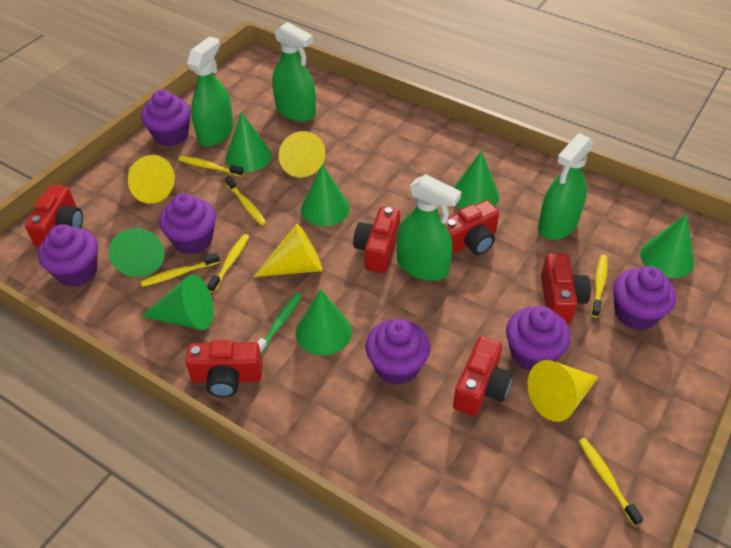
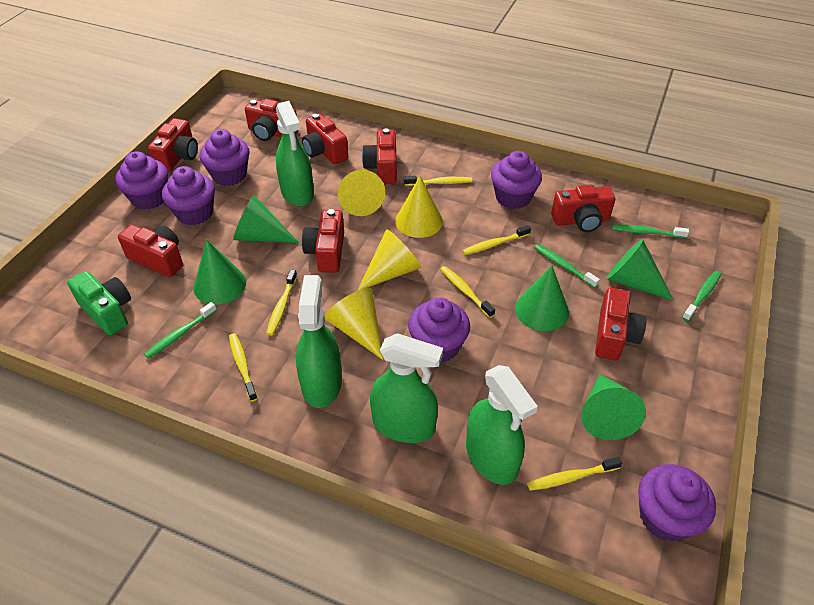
green camera: none = 0 -> [67,271,131,335] = 1
green cone: [109,228,165,277] [141,275,214,330] [225,112,272,172] [296,289,352,355] [301,164,350,226] [453,151,499,209] [640,214,694,278] = 7 -> [194,240,246,305] [233,195,299,243] [515,265,569,331] [581,374,646,440] [606,239,674,301] = 5
green toothbrush: [257,293,302,355] = 1 -> [144,302,217,359] [534,244,600,288] [612,224,689,238] [682,271,721,321] = 4
red camera: [25,185,83,248] [186,340,263,398] [353,207,400,273] [445,200,499,255] [453,336,513,416] [541,254,591,324] = 6 -> [118,225,183,277] [148,118,198,172] [245,99,298,141] [302,113,348,164] [302,209,344,273] [362,128,397,183] [551,185,615,232] [595,288,646,360] = 8

